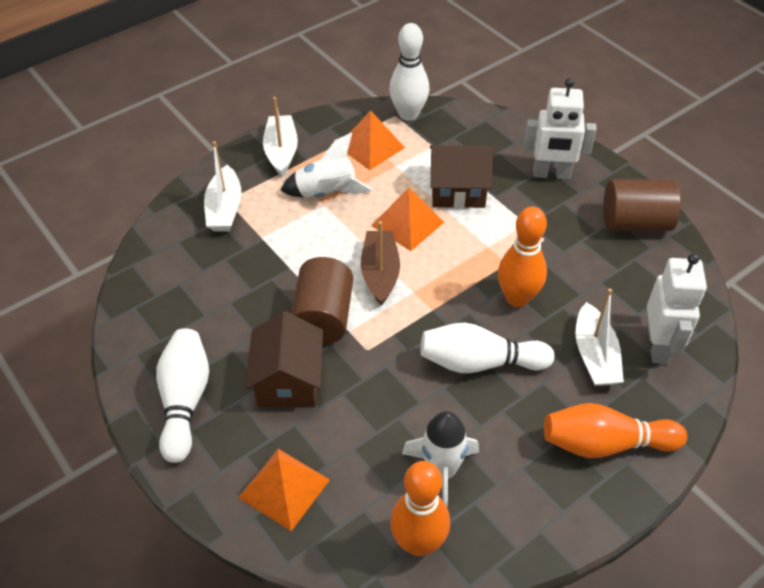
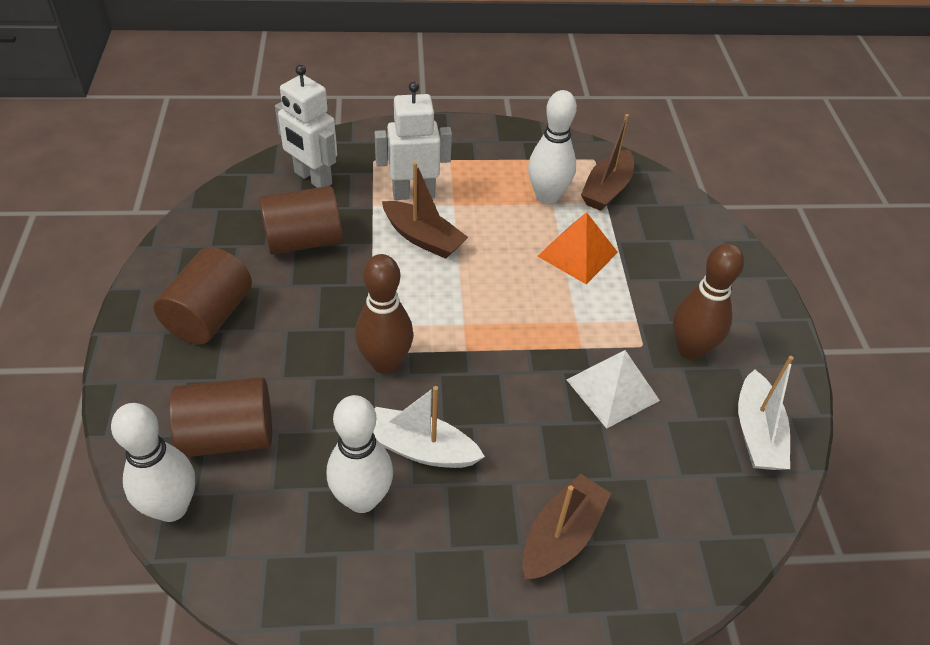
brown boat: [361,221,400,306] = 1 -> [382,162,468,259] [522,474,611,580] [581,114,634,211] = 3
brown bowling pin: none = 0 -> [355,254,413,374] [673,243,744,360] = 2
brown cylinder: [291,257,353,344] [603,179,681,231] = 2 -> [153,247,252,345] [169,377,272,457] [259,186,342,255] = 3
brown house: [245,311,323,407] [430,145,493,208] = 2 -> none = 0
orange bowling pin: [390,461,450,556] [498,207,547,307] [544,403,687,458] = 3 -> none = 0
orange pyramid: [238,449,330,531] [347,110,405,170] [371,188,444,251] = 3 -> [538,212,618,284] = 1
white boat: [204,141,242,232] [263,97,298,177] [575,288,624,386] = 3 -> [373,386,485,468] [738,356,794,470] = 2
white pyramid: none = 0 -> [567,350,660,429] = 1
white rocket: [280,133,372,198] [402,411,479,507] = 2 -> none = 0

